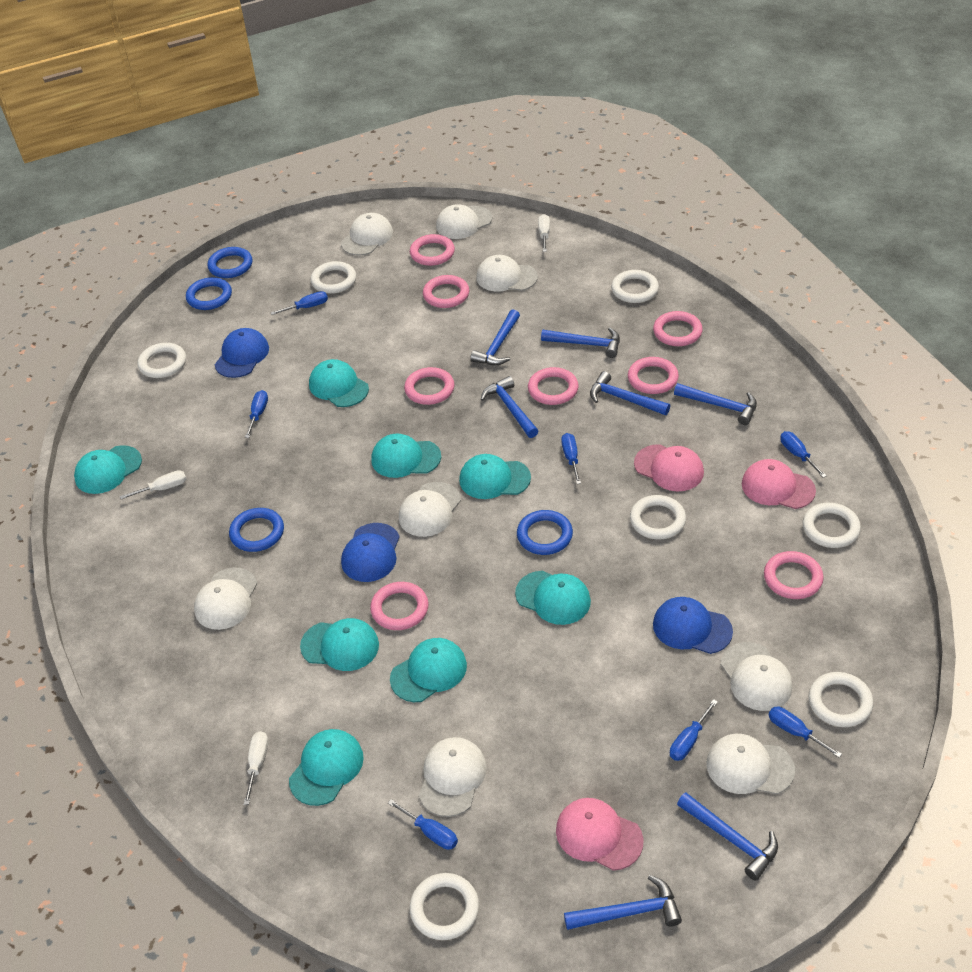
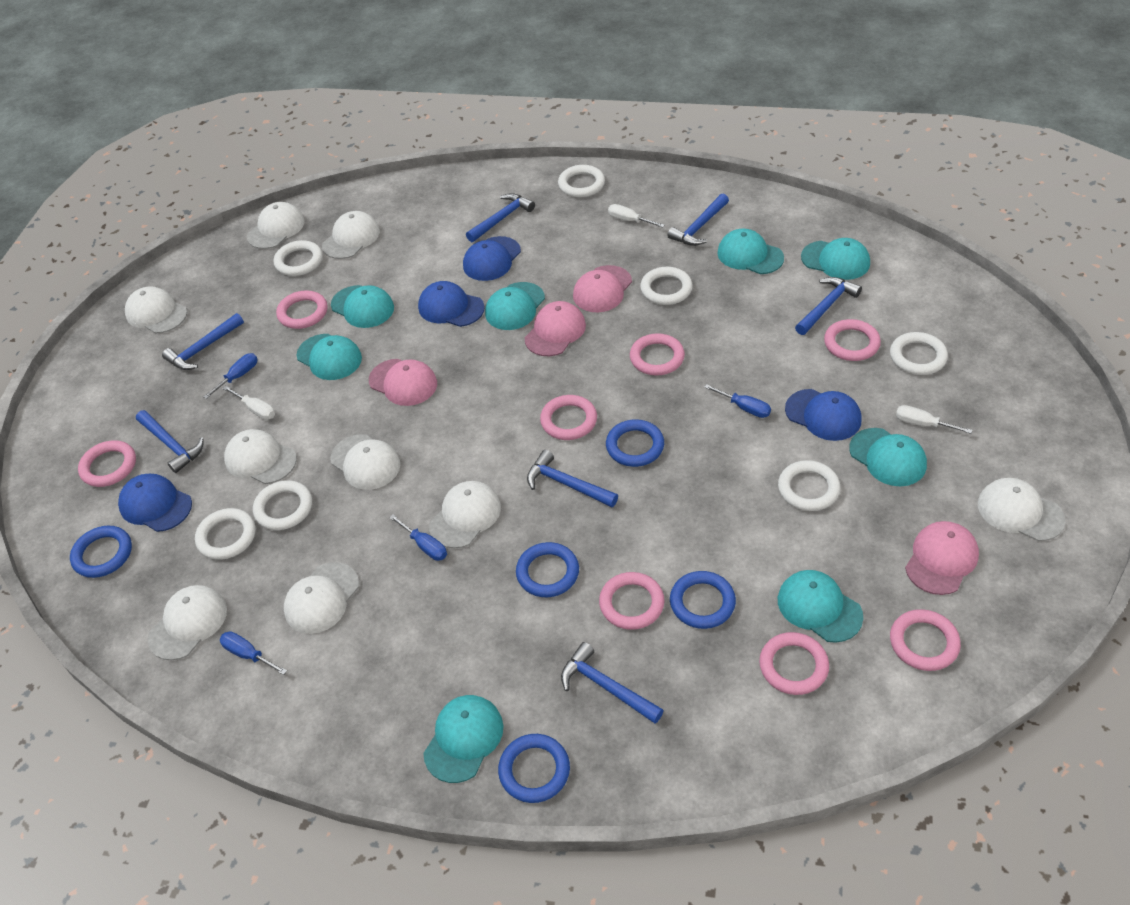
blue cap: [215,328,269,378] [341,523,400,582] [653,597,733,654] = 3 -> [118,474,192,532] [418,281,485,327] [463,236,521,281] [785,389,862,441] = 4
blue ring: [186,277,232,310] [207,247,252,278] [229,508,284,552] [517,510,573,555] = 4 -> [70,526,132,578] [498,734,570,803] [516,542,579,597] [606,419,664,467] [670,571,736,629] = 5
blue screwdriver: [245,390,268,438] [271,291,328,315] [388,799,458,850] [561,433,581,484] [670,699,718,761] [769,706,842,758] [781,431,827,478] = 7 -> [203,353,258,399] [220,631,287,675] [389,515,447,561] [704,384,771,418] = 4
pink cap: [556,798,643,871] [634,444,704,491] [742,459,816,509] = 3 -> [369,359,437,406] [525,301,586,356] [573,265,632,312] [905,521,979,595] = 4
white cap: [194,568,257,630] [341,213,393,256] [399,482,461,537] [419,737,487,817] [436,204,492,239] [476,255,538,291] [706,734,795,794] [721,642,793,711] = 8 -> [125,286,187,334] [148,585,227,660] [224,429,297,484] [247,202,305,249] [284,562,359,634] [322,211,380,259] [330,434,400,490] [429,481,501,548] [978,478,1065,541] = 9

